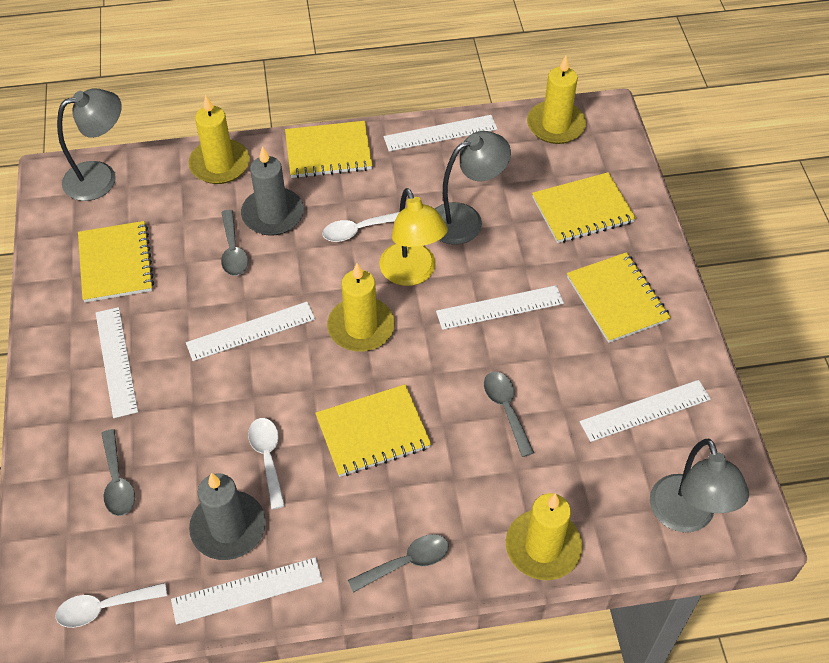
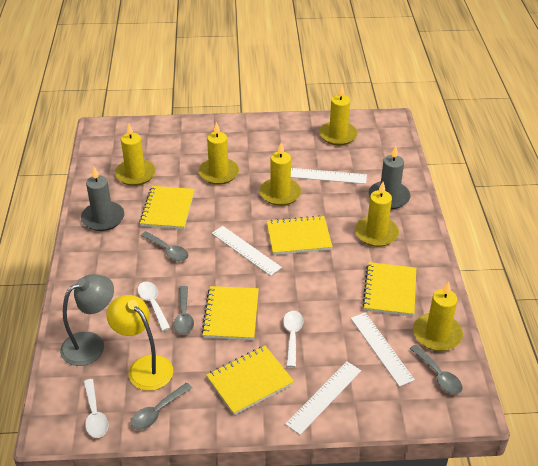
grey lamp: [57,89,122,201] [435,131,511,245] [650,439,749,532] = 3 -> [60,274,114,366] = 1
white ruler: [96,307,138,418] [171,557,323,625] [186,302,315,361] [384,115,498,152] [436,285,564,330] [580,380,711,442] = 6 -> [212,226,282,276] [285,361,361,435] [291,168,367,184] [351,313,415,387] = 4
yellow candle: [188,95,250,184] [327,263,395,352] [506,493,583,580] [527,56,586,144] = 4 -> [115,123,156,186] [199,122,239,185] [260,143,301,206] [319,85,358,146] [355,182,399,247] [413,282,463,351] = 6

